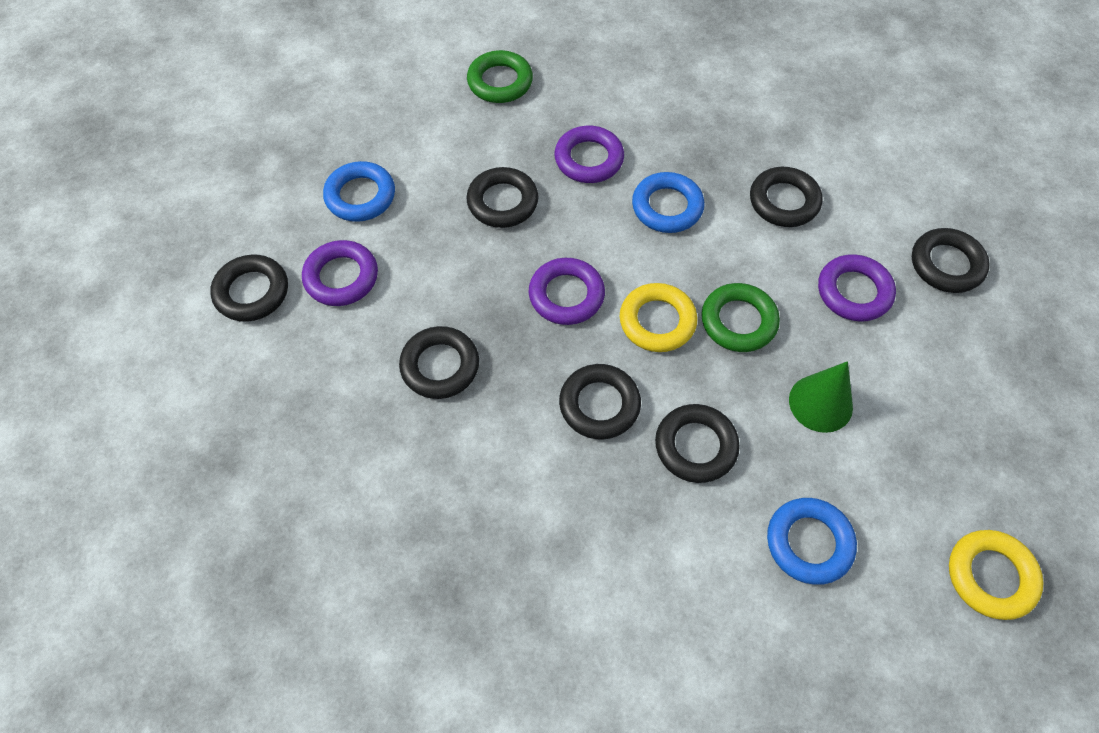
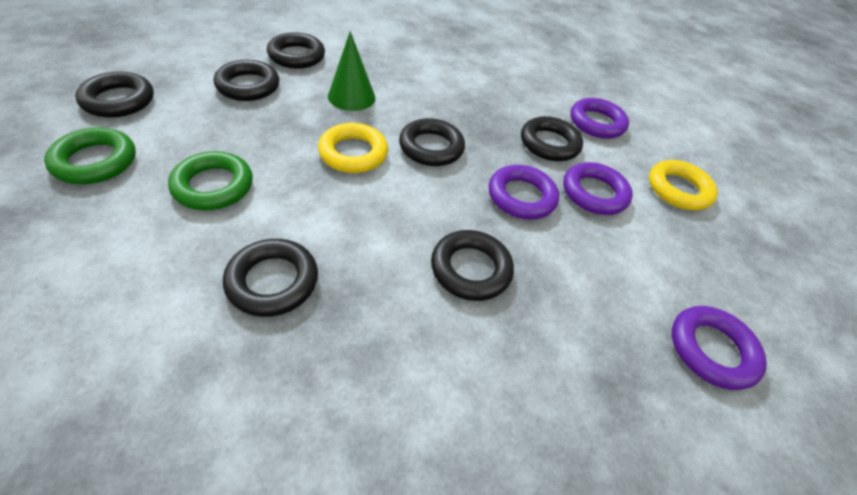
blue ring: [323,161,395,222] [632,172,704,233] [767,498,857,585] = 3 -> none = 0

